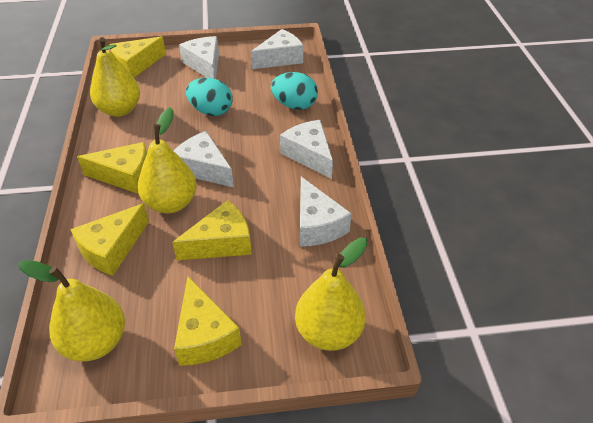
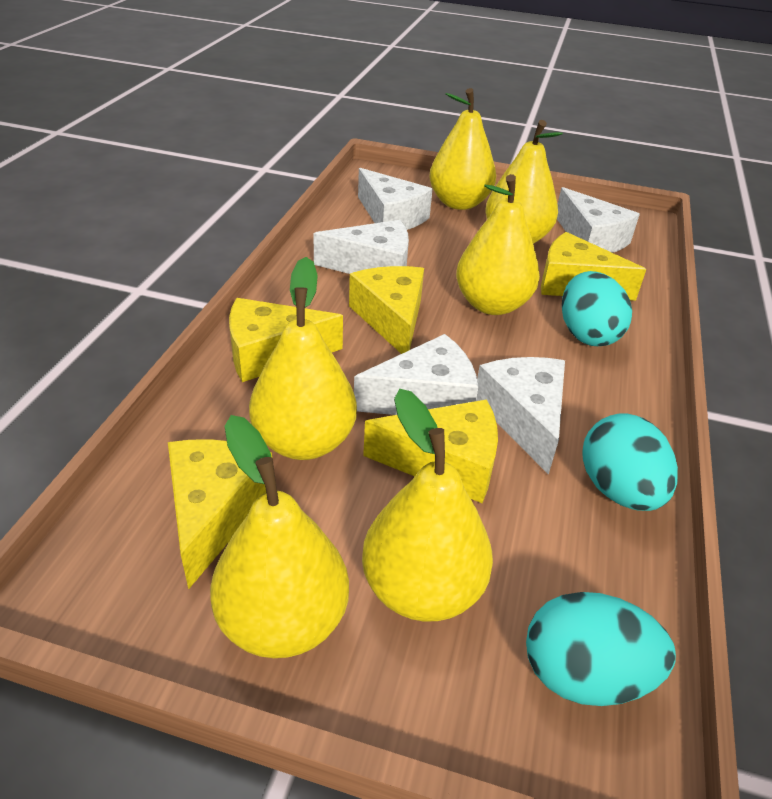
turquoise egg: [186,77,232,116] [271,72,318,110] = 2 -> [526,592,676,706] [562,271,632,346] [582,413,678,511] = 3
yellow pear: [18,260,125,361] [90,37,140,117] [138,107,197,213] [295,237,368,351] = 4 -> [210,415,349,658] [249,257,357,460] [362,389,493,622] [429,88,496,210] [456,174,540,315] [485,120,563,244] = 6

